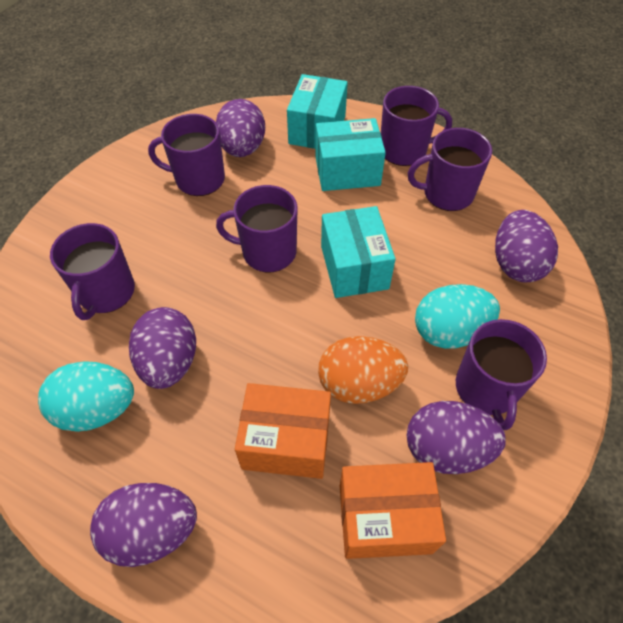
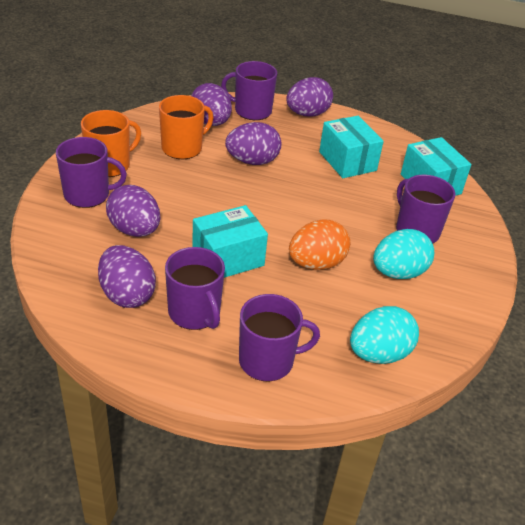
orange box: [235,383,331,479] [340,462,446,559] = 2 -> none = 0
orange mug: none = 0 -> [81,110,141,177] [159,95,213,159] = 2
purple mug: [50,223,135,320] [148,114,225,196] [216,185,298,272] [381,86,452,166] [408,128,492,211] [456,319,547,430] = 6 -> [56,137,127,208] [165,247,225,330] [221,61,277,120] [239,294,320,382] [396,175,455,244] = 5

